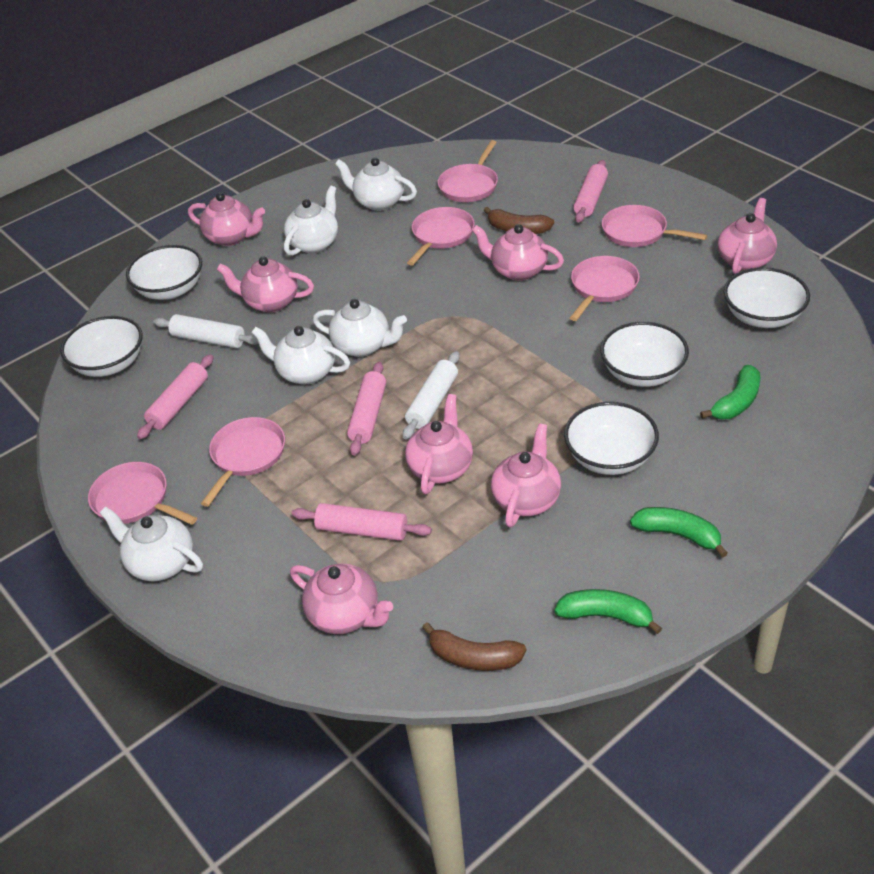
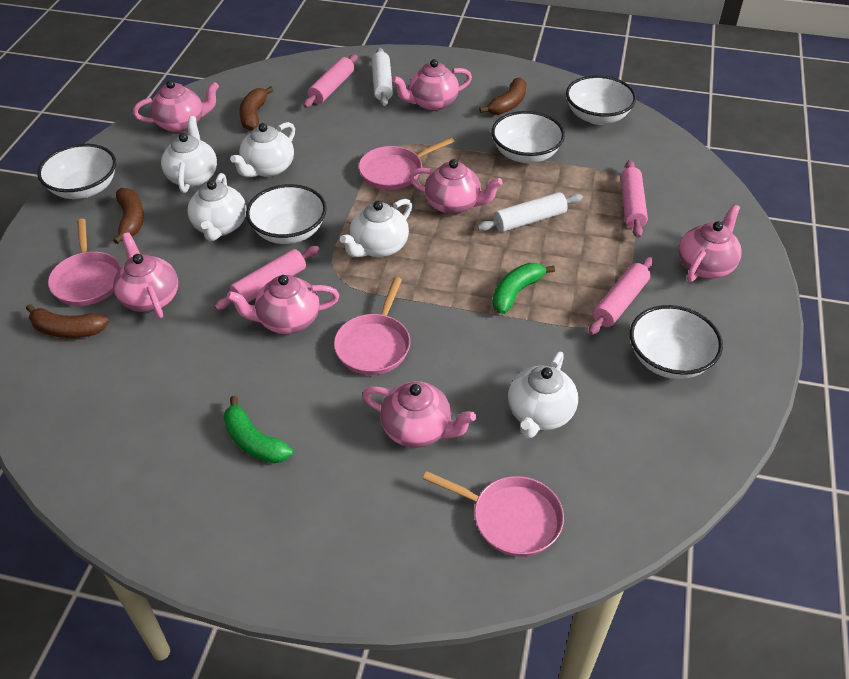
brown banana: [422,622,526,671] [484,207,554,234] = 2 -> [26,304,109,338] [113,188,144,244] [239,86,273,131] [479,77,526,115] = 4
green banana: [554,589,662,634] [630,507,728,557] [700,365,760,419] = 3 -> [224,396,293,463] [492,263,555,314] = 2
pink pan: [88,462,197,525] [201,417,285,507] [407,207,475,266] [438,140,498,202] [570,256,640,321] [602,205,707,247] = 6 -> [48,219,121,306] [334,277,410,375] [359,137,455,190] [423,471,564,556] = 4

